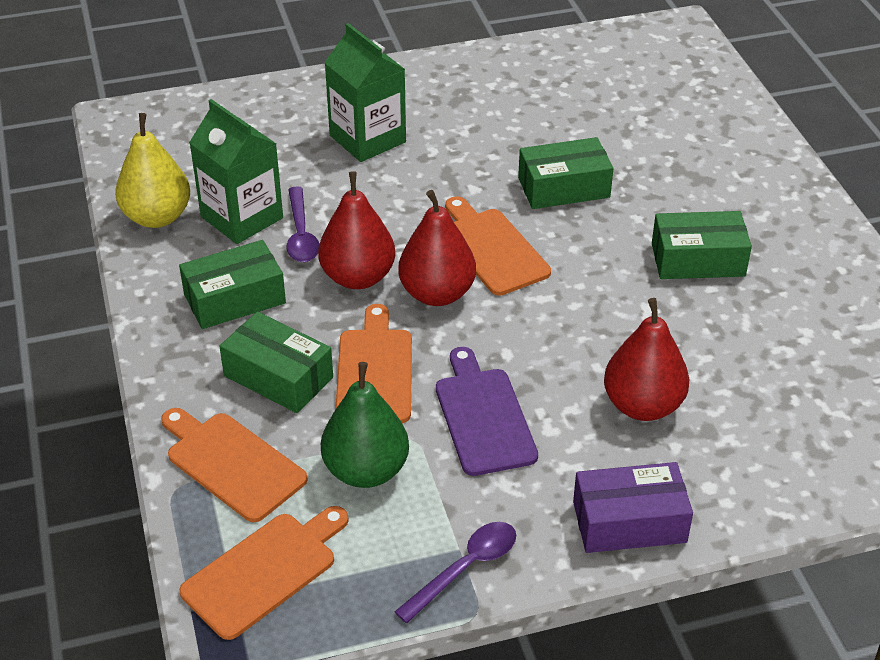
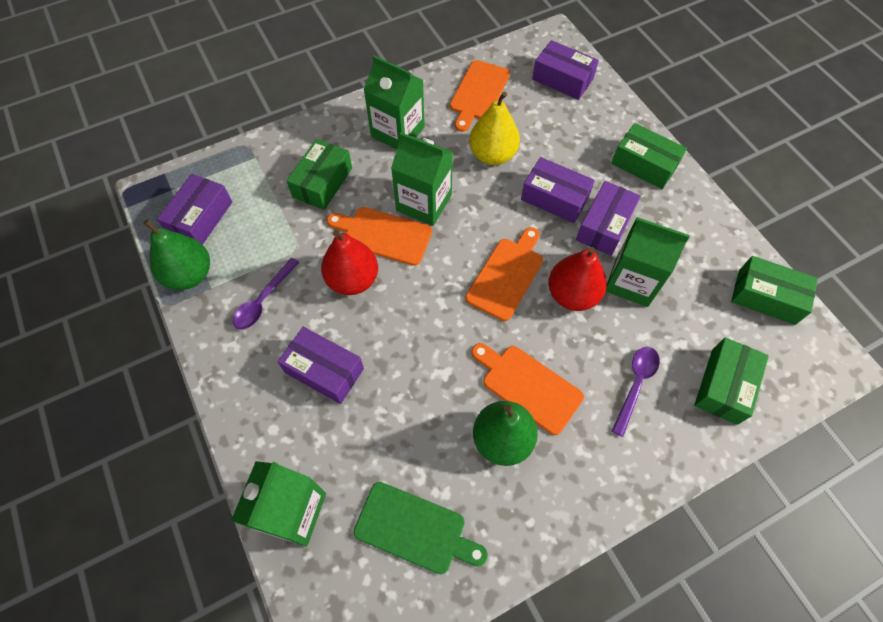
green carton: [189,99,283,244] [324,23,406,162] = 2 -> [231,461,326,546] [364,55,425,149] [391,132,453,226] [606,217,690,307] = 4
green cutting board: none = 0 -> [354,482,488,574] = 1
green pear: [321,362,409,488] = 1 -> [143,219,210,290] [473,401,538,466] = 2
purple box: [573,462,693,553] = 1 -> [157,174,232,245] [278,327,364,404] [521,157,595,223] [532,40,599,100] [576,181,641,256] = 5
purple cutting board: [436,347,538,476] = 1 -> none = 0
red pear: [318,171,395,289] [398,190,476,306] [604,298,689,421] = 3 -> [321,230,378,295] [548,247,607,311] = 2

